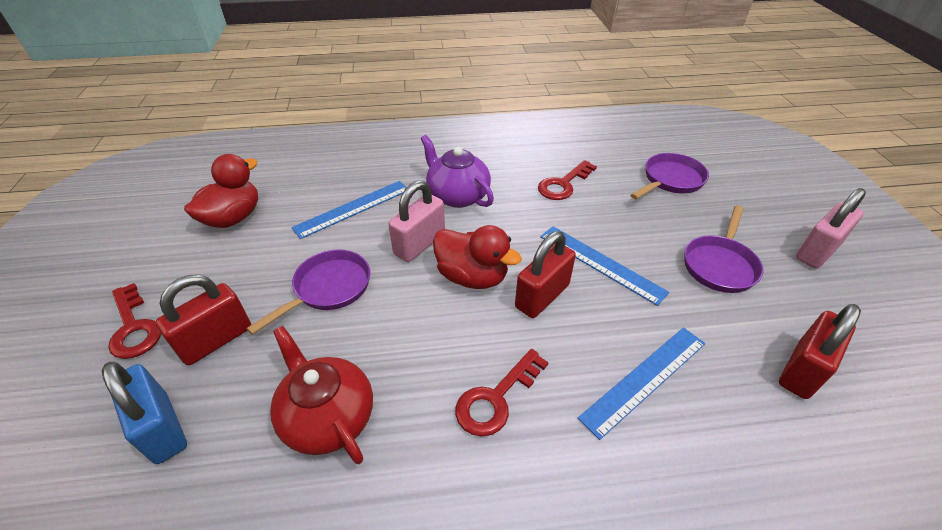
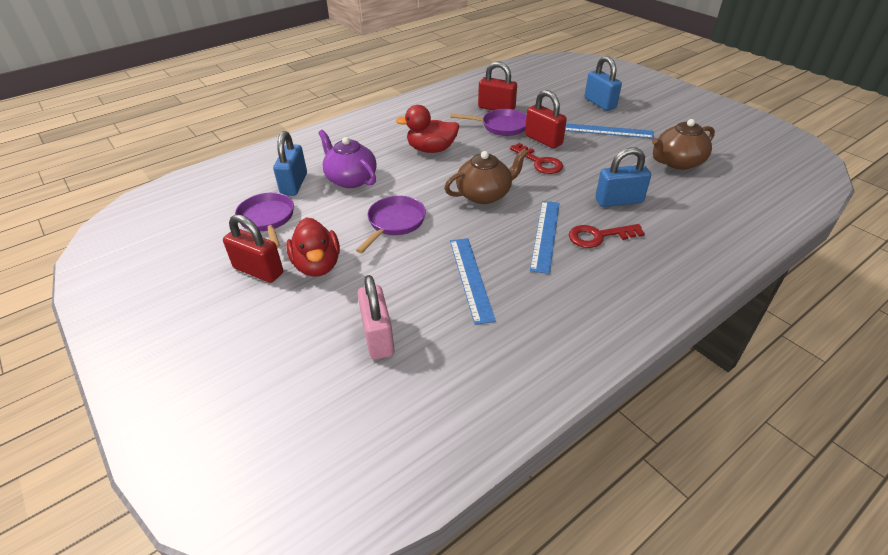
blue padlock: [101,362,187,464] = 1 -> [273,131,307,196] [585,56,622,111] [596,147,651,207] = 3
brown teapot: none = 0 -> [444,148,528,204] [652,119,715,170] = 2
pink padlock: [388,180,445,262] [796,188,866,268] = 2 -> [357,275,395,360] = 1
red key: [108,283,161,359] [455,349,549,437] [538,160,597,200] = 3 -> [510,143,563,174] [569,224,645,248] = 2
red teapot: [270,326,373,464] = 1 -> none = 0

